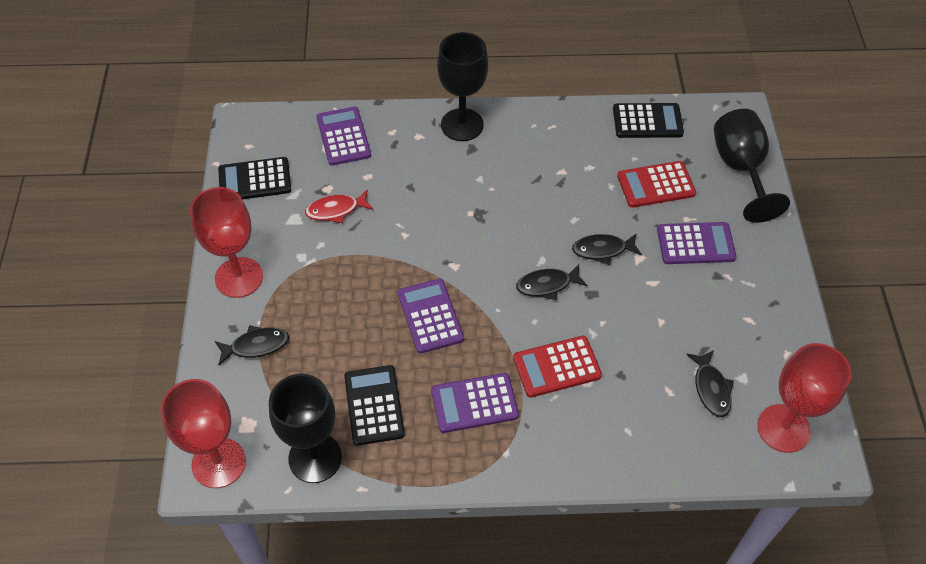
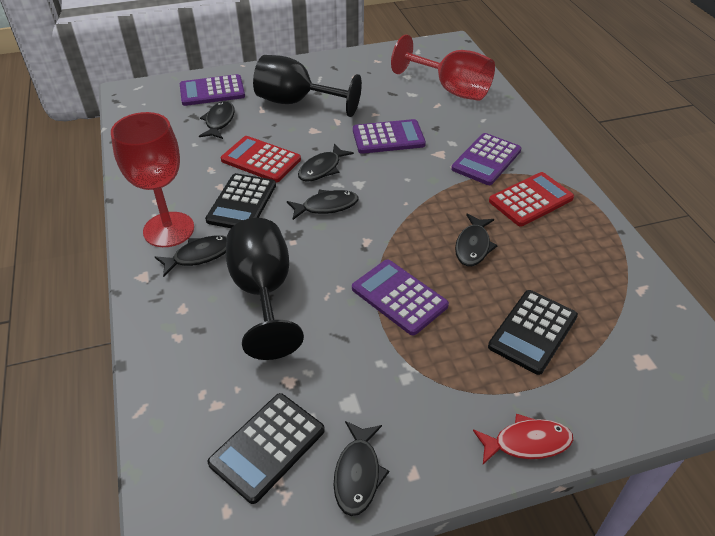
black fish: [215,325,289,365] [516,264,588,300] [572,233,642,265] [686,350,734,417] = 4 -> [155,235,227,277] [199,101,235,139] [287,190,359,220] [298,143,354,182] [334,421,390,516] [455,214,498,266] = 6
black goblet: [269,374,342,483] [437,32,488,141] [714,109,790,223] = 3 -> [226,218,304,360] [253,55,362,117] = 2
red goblet: [160,379,246,488] [190,187,263,298] [757,343,852,453] = 3 -> [111,112,194,247] [391,35,495,101] = 2

